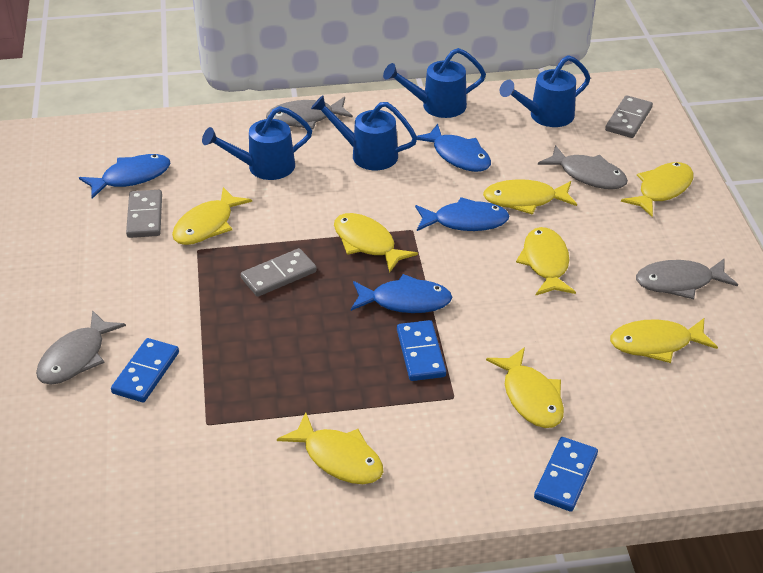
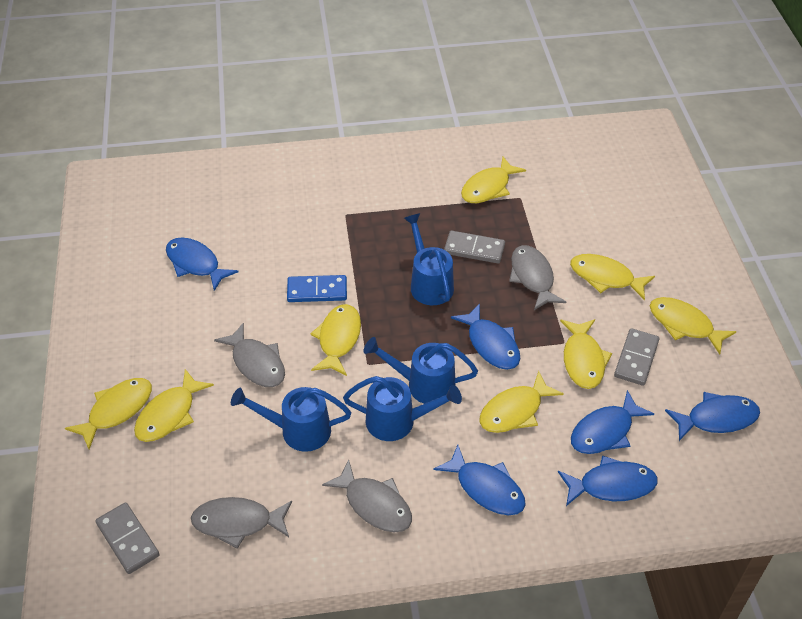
blue domino: [111,338,179,402] [397,320,446,381] [534,437,598,512] = 3 -> [287,275,347,302] = 1
blue fish: [79,154,170,199] [351,274,452,313] [415,197,510,231] [417,124,491,172] = 4 -> [166,237,238,291] [433,444,526,515] [451,303,520,370] [558,455,658,506] [571,390,654,454] [665,392,760,441] = 6

